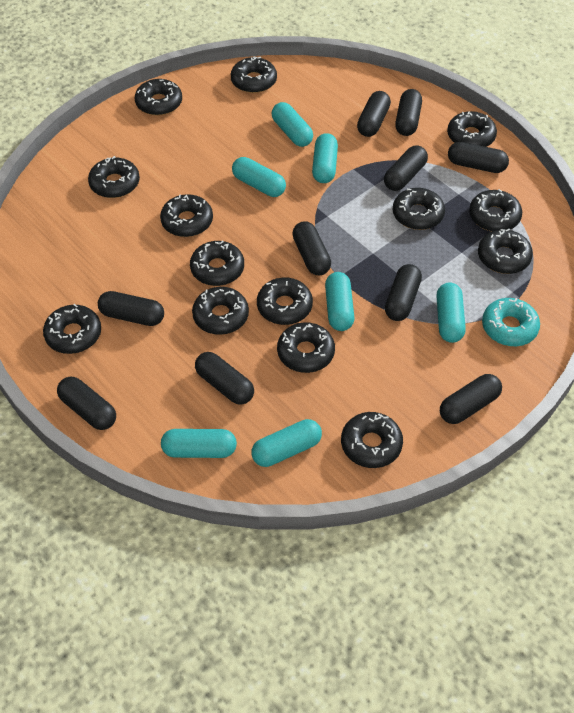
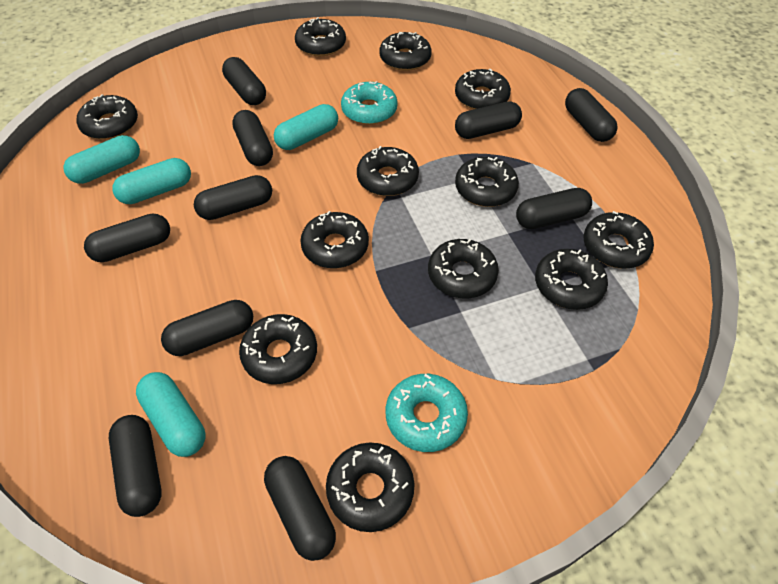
black donut: [43,304,101,354] [88,156,140,198] [135,79,182,116] [160,194,213,237] [190,240,244,286] [192,287,249,335] [231,56,277,93] [257,277,313,325] [277,322,335,373] [341,412,403,468] [393,188,445,230] [447,111,497,147] [469,189,522,231] [478,229,533,274] = 14 -> [77,94,138,140] [239,314,317,384] [295,17,346,56] [300,211,369,268] [326,442,415,532] [357,146,419,196] [379,32,432,71] [428,239,499,298] [455,69,511,109] [455,157,519,207] [535,249,608,310] [583,211,654,269] = 12
turquoise capsule: [161,429,237,458] [232,157,286,197] [251,419,322,467] [272,102,313,147] [312,133,338,183] [325,272,355,331] [436,282,466,343] = 7 -> [63,135,140,184] [112,158,191,204] [136,372,205,457] [274,104,338,150] = 4
turquoise donut: [482,298,540,346] = 1 -> [341,81,398,125] [386,374,468,452] = 2

